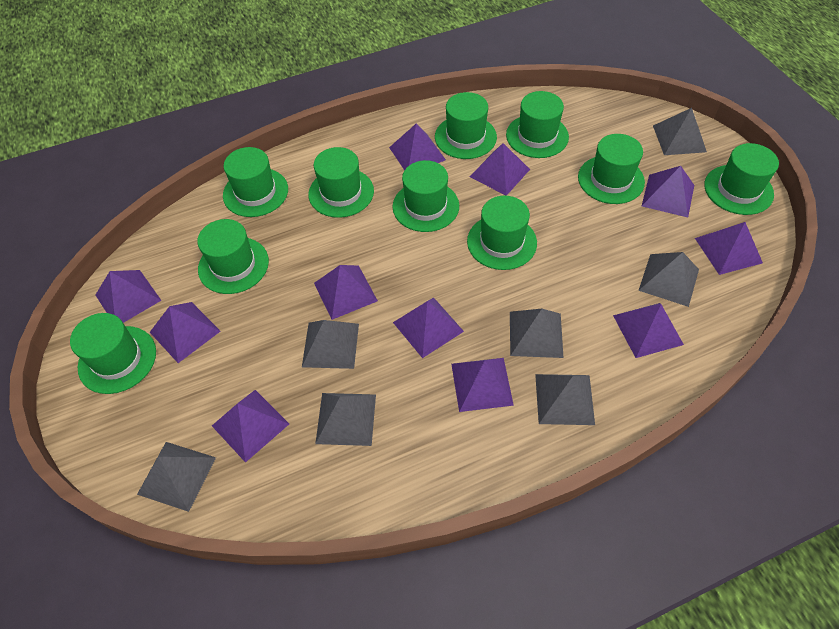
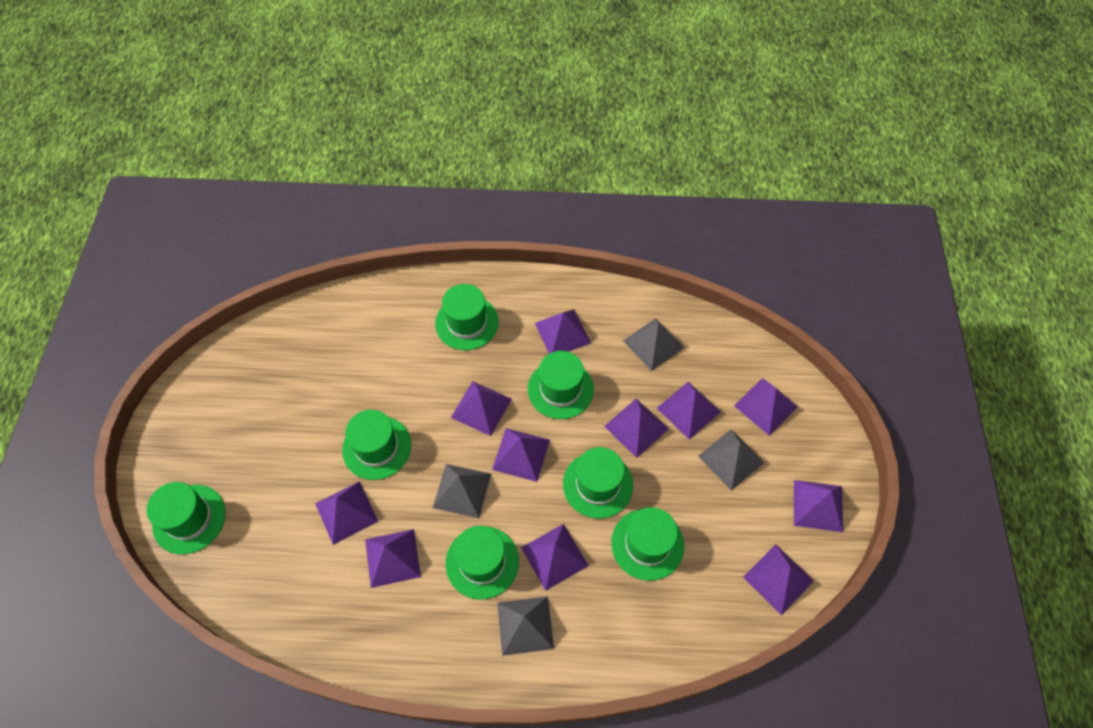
green hat: [70,313,156,394] [197,219,269,294] [223,147,288,217] [308,147,374,218] [393,160,459,232] [435,92,497,159] [467,196,537,270] [506,91,569,158] [578,134,645,204] [704,143,779,215] = 10 -> [147,482,226,554] [342,410,411,480] [435,284,499,350] [446,526,519,600] [528,351,594,419] [563,447,633,519] [611,507,684,581] = 7
grey pyramid: [137,442,216,512] [302,320,359,369] [315,393,376,446] [510,309,564,358] [535,374,595,425] [638,252,699,307] [653,108,707,155] = 7 -> [433,464,491,518] [497,596,554,656] [623,318,684,371] [698,429,764,491] = 4

